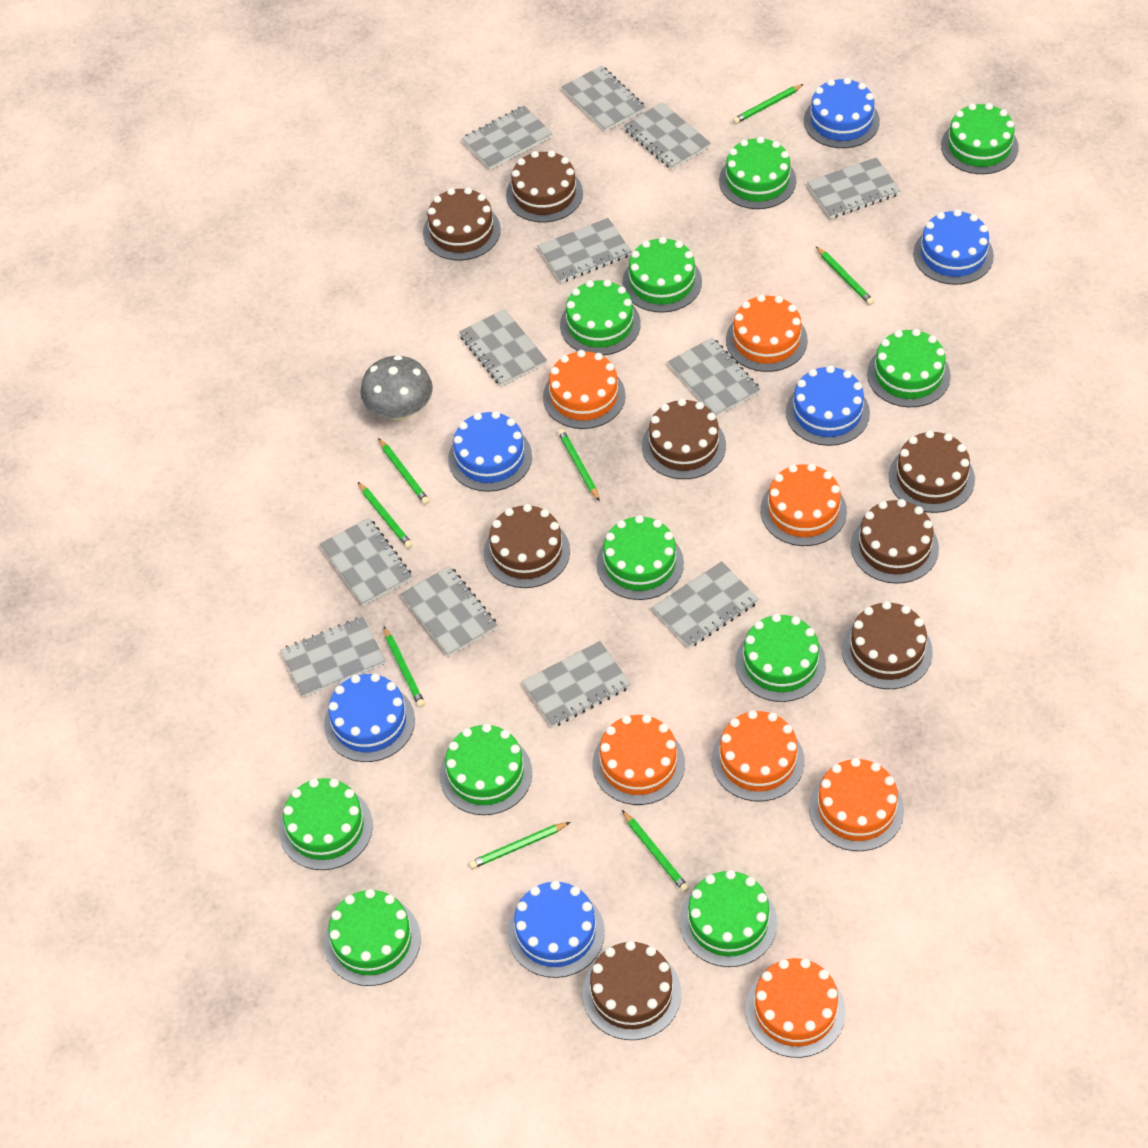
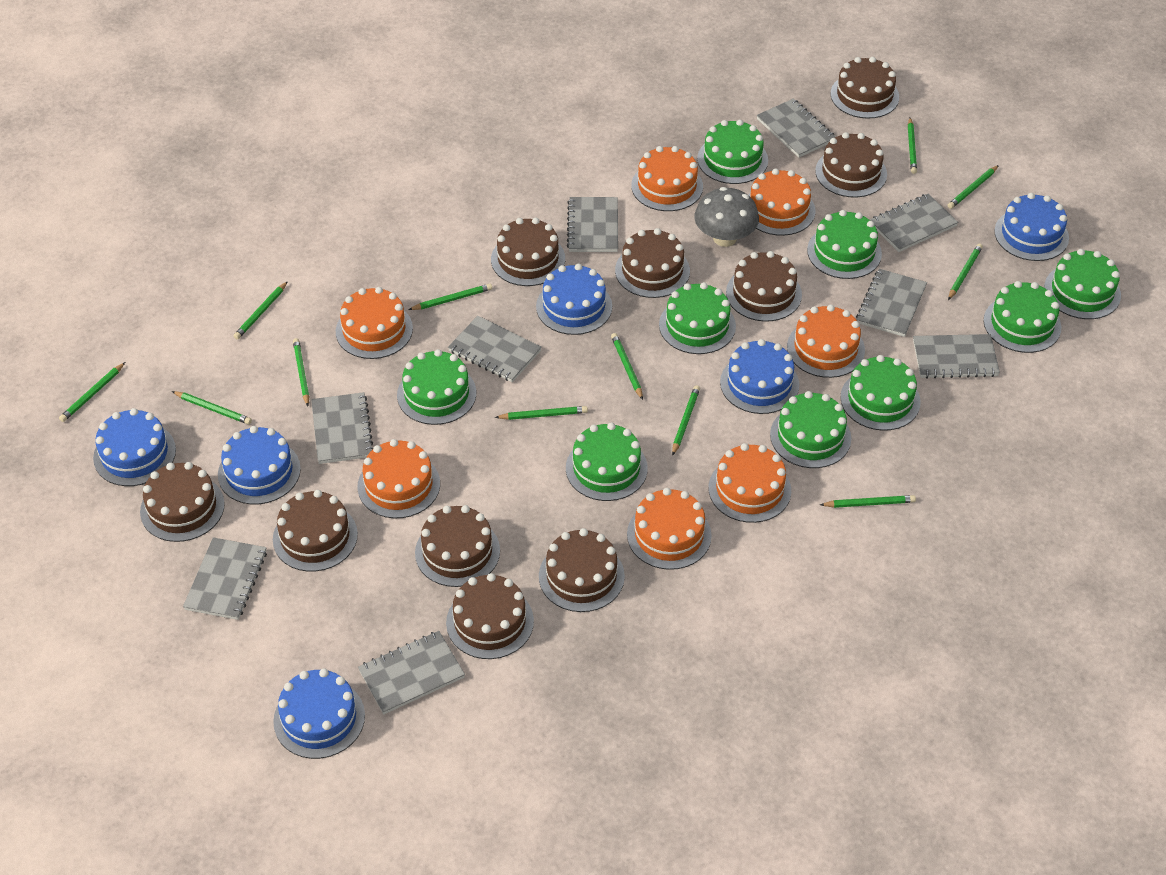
brown cake: [423,187,501,260] [484,504,570,588] [506,150,583,222] [582,941,681,1040] [642,398,726,479] [842,601,933,689] [851,499,939,584] [889,430,975,513] = 8 -> [140,462,225,542] [273,490,358,572] [415,505,500,587] [446,573,534,659] [491,218,565,286] [539,528,625,612] [615,228,690,298] [726,251,802,321] [815,132,887,197] [830,57,899,119] = 10
green cake: [279,778,373,870] [324,889,421,986] [440,724,532,815] [560,279,641,356] [596,515,684,600] [622,237,702,313] [680,870,777,967] [719,136,796,209] [735,614,826,702] [867,329,951,407] [941,103,1019,174] = 11 -> [397,349,476,425] [566,422,648,501] [659,282,736,354] [697,119,768,184] [770,391,851,468] [807,210,882,279] [840,355,921,431] [983,281,1061,353] [1044,249,1121,319] = 9
green pencil: [358,482,413,548] [378,438,430,505] [384,627,425,708] [469,822,570,869] [558,429,600,502] [622,810,689,892] [733,84,804,124] [816,246,874,305] = 8 -> [59,362,125,422] [172,391,252,424] [234,281,288,339] [293,338,309,407] [408,284,492,310] [495,406,588,420] [611,333,643,400] [672,385,700,456] [820,495,916,508] [908,118,917,174] [947,165,999,209] [948,243,983,300] = 12
grey notebook: [280,617,385,698] [320,518,412,606] [401,566,497,657] [459,309,547,387] [462,105,553,170] [522,641,631,728] [538,218,632,283] [562,66,645,132] [624,102,711,170] [652,561,759,648] [668,337,761,417] [807,157,901,219] = 12 -> [183,537,267,620] [311,392,373,464] [358,631,465,714] [448,316,542,382] [567,197,618,252] [757,99,835,158] [856,269,927,337] [870,194,958,252] [913,334,1000,379] = 9

